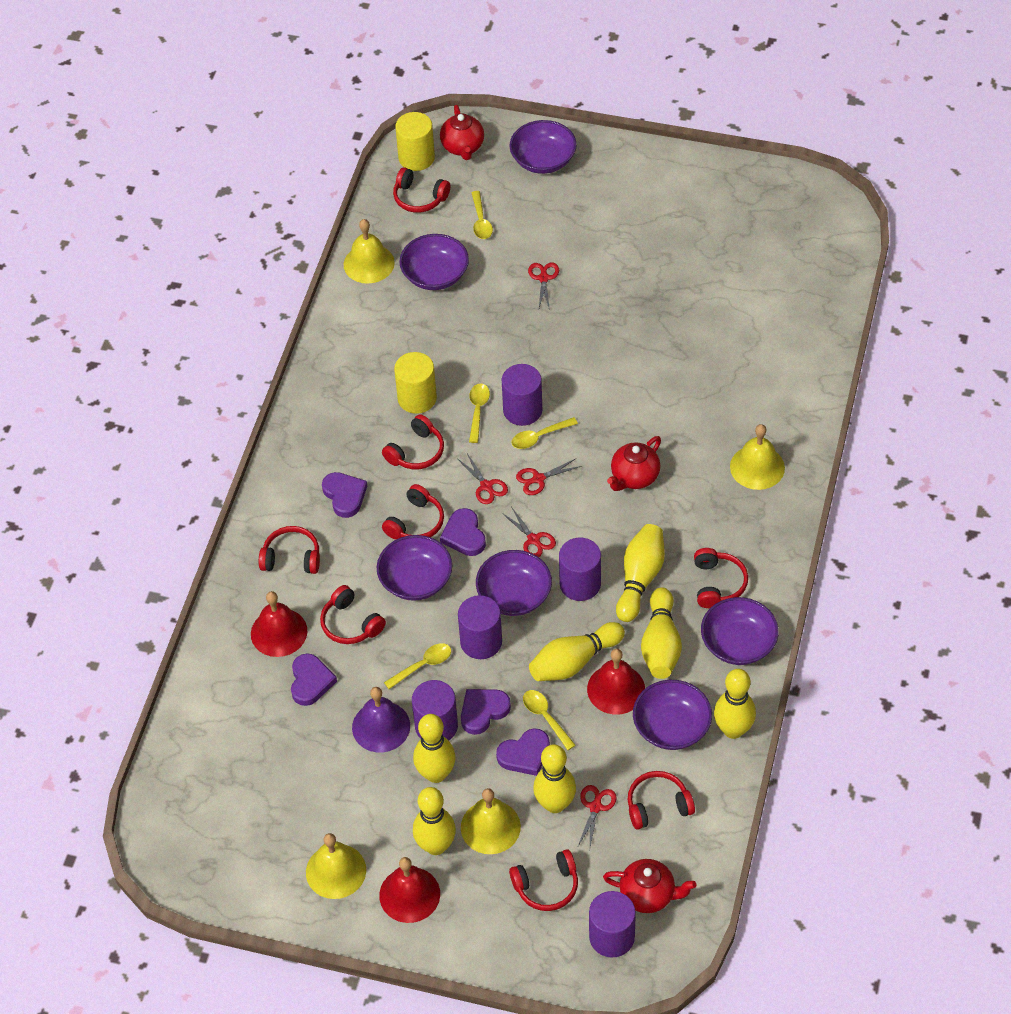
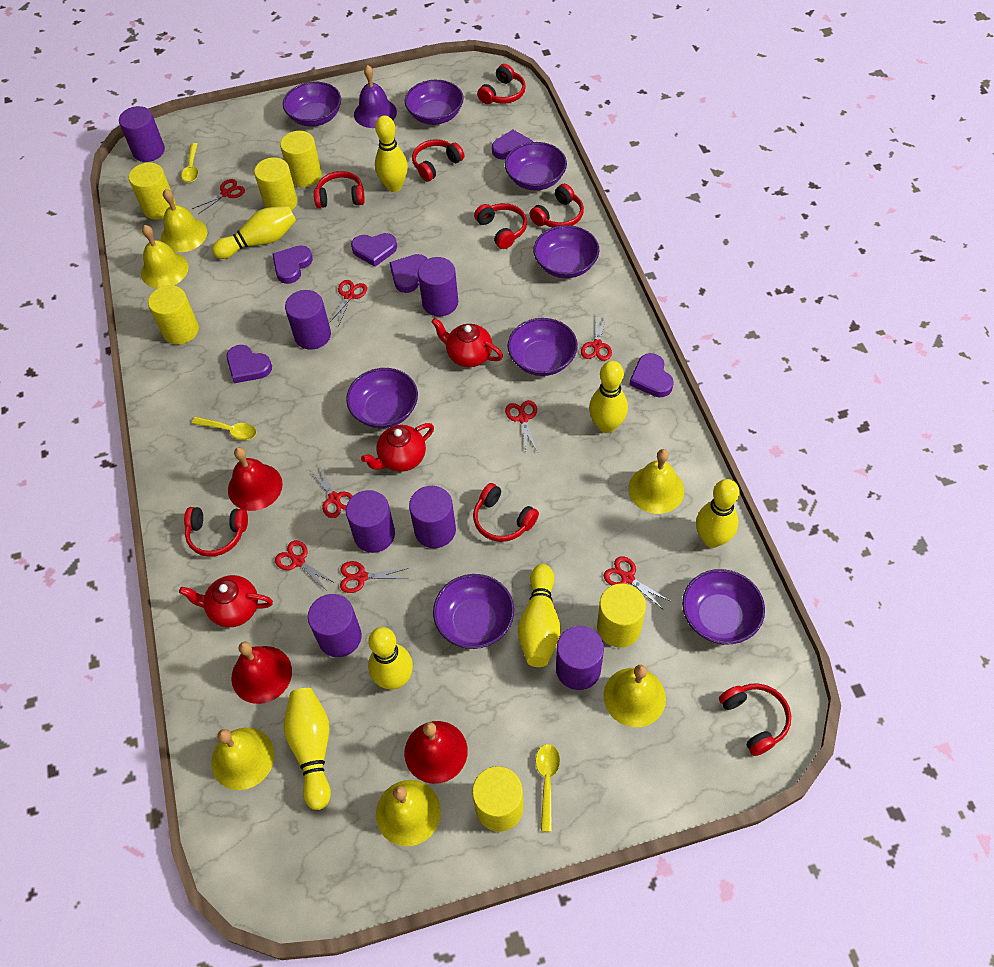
purple bowl: [377,535,452,601] [399,234,469,290] [476,550,552,616] [509,120,577,174] [633,680,712,750] [701,597,779,665] = 6 -> [283,82,341,126] [346,368,418,428] [405,80,464,125] [433,574,514,649] [505,142,567,190] [507,318,578,376] [533,225,599,278] [682,569,765,644] = 8
purple cylinder: [412,680,458,741] [458,595,502,659] [502,364,542,426] [559,538,601,601] [589,891,636,958] = 5 -> [119,106,165,162] [285,290,331,350] [308,594,362,657] [346,490,395,553] [409,486,456,548] [418,257,458,316] [556,626,604,690] = 7
purple heart: [291,653,337,706] [322,472,367,518] [440,508,486,556] [461,689,511,735] [496,728,550,776] = 5 -> [226,345,272,383] [272,245,313,284] [351,233,397,267] [389,254,427,293] [492,130,533,159] [629,353,674,397] = 6
red scissors: [458,454,508,504] [502,508,556,557] [516,458,582,495] [528,263,559,310] [577,785,617,848] = 5 -> [192,179,245,214] [275,540,335,591] [309,464,353,518] [329,280,367,327] [340,561,409,593] [505,400,538,453] [581,313,612,361] [603,556,670,610] = 8
yellow bell: [306,833,366,899] [344,219,395,284] [461,788,521,854] [730,424,785,490] = 4 -> [141,225,189,288] [161,189,207,252] [211,727,274,790] [376,780,441,846] [603,665,666,727] [628,449,684,514] = 6
yellow cylinder: [394,352,437,414] [395,112,435,171] = 2 -> [129,163,176,219] [148,285,199,344] [254,157,297,211] [280,131,322,187] [472,766,524,832] [597,583,646,648] = 6
yellow spoon: [384,643,451,689] [469,384,490,443] [471,191,493,239] [511,417,578,449] [523,690,576,750] = 5 -> [181,143,198,183] [192,417,257,440] [536,744,560,832] = 3

